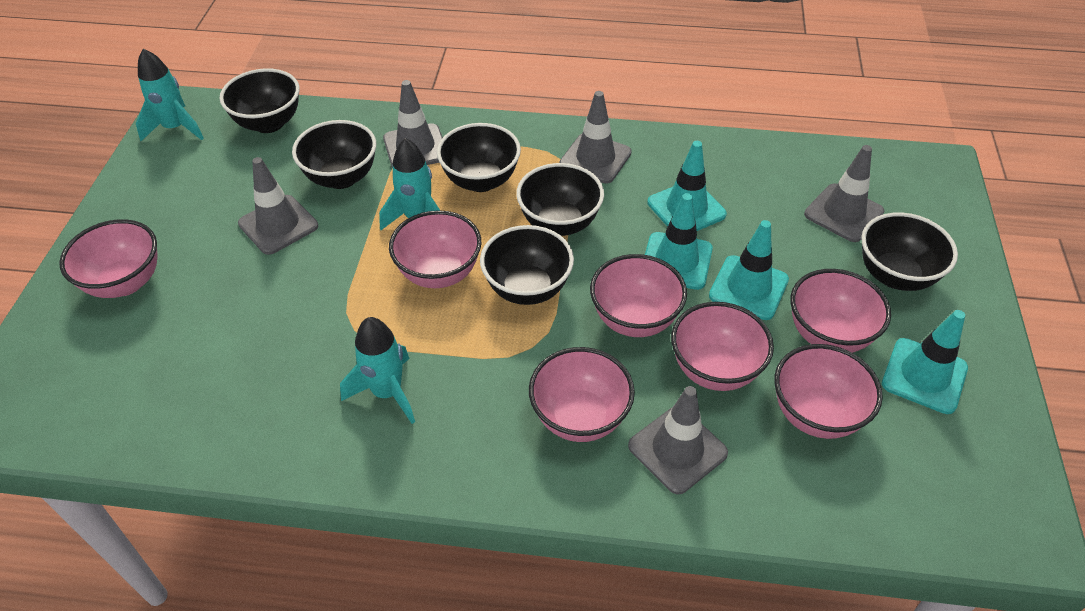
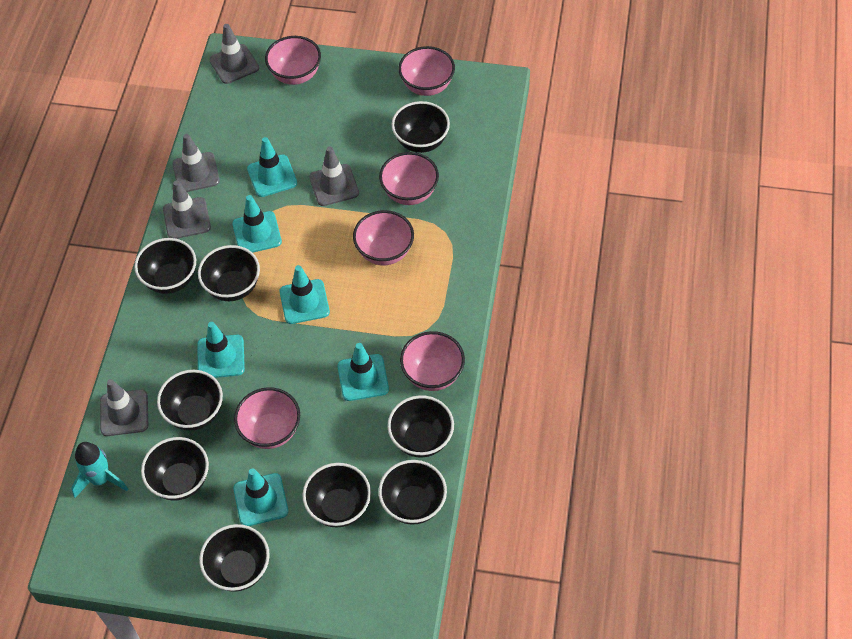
black bowl: [219,68,300,133] [292,120,376,189] [437,123,521,192] [480,225,574,305] [516,163,604,236] [861,212,958,291] = 6 -> [134,238,196,294] [141,437,209,501] [157,370,223,430] [198,245,260,301] [199,524,270,592] [302,463,371,527] [378,460,447,525] [387,395,454,458] [391,101,450,153] = 9
pink bowl: [59,219,157,298] [389,210,481,288] [529,347,635,442] [590,254,687,337] [671,302,774,391] [774,344,883,439] [790,269,891,353] = 7 -> [234,387,300,449] [265,36,321,85] [353,210,414,265] [379,152,439,205] [398,46,455,96] [400,331,465,391] = 6
turquoise rocket: [136,49,204,141] [340,317,415,424] [379,138,440,230] = 3 -> [71,442,128,498] = 1
turquoise traffic cone: [645,193,713,290] [647,141,727,231] [709,220,789,320] [882,310,968,414] = 4 -> [197,322,245,378] [232,195,282,253] [233,468,289,526] [247,137,297,197] [280,265,330,324] [337,343,389,401] = 6

